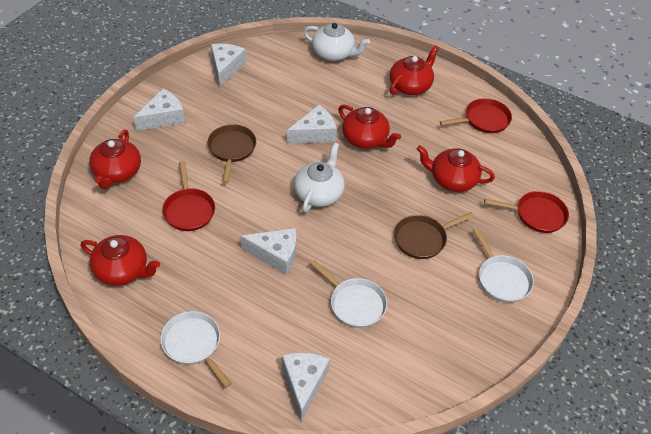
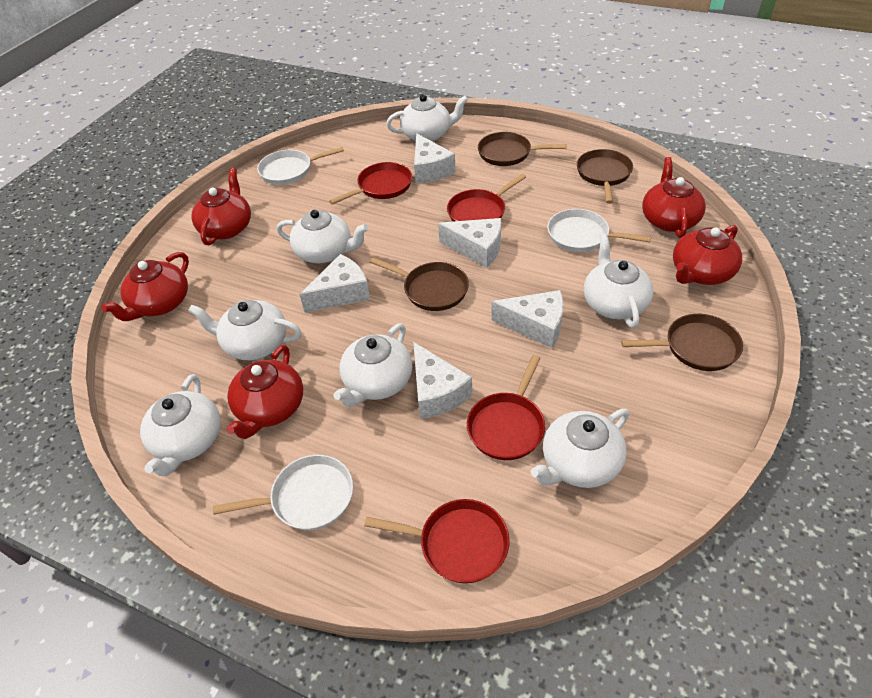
brown pan: [207,124,256,183] [394,212,474,259] = 2 -> [370,257,469,311] [478,132,567,166] [577,149,633,204] [621,314,743,371] = 4
red pan: [162,161,215,231] [440,98,512,133] [484,191,569,233] = 3 -> [329,162,412,205] [364,499,510,583] [447,174,526,221] [467,355,545,460] = 4
white teapot: [294,143,345,212] [303,23,370,61] = 2 -> [140,374,221,476] [188,300,301,360] [277,210,368,263] [333,323,412,407] [386,94,468,142] [531,409,629,488] [584,234,653,328] = 7

